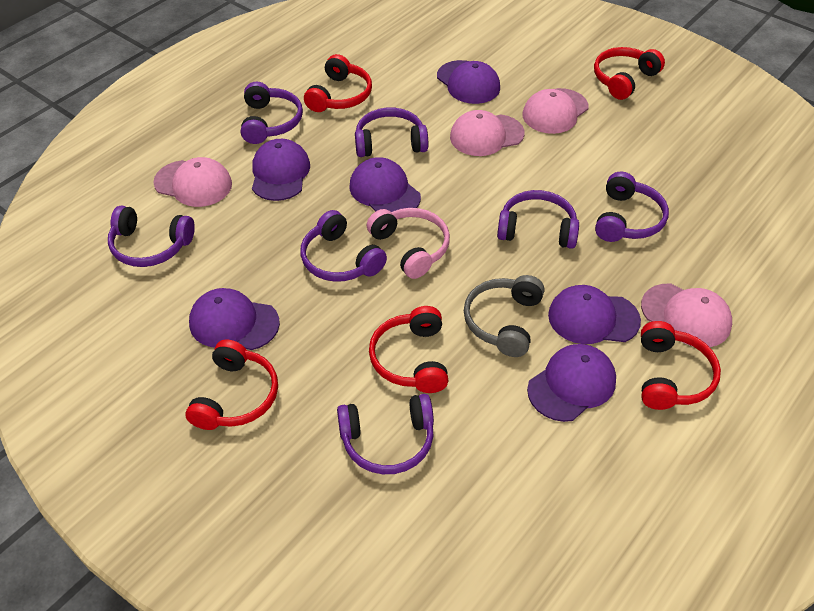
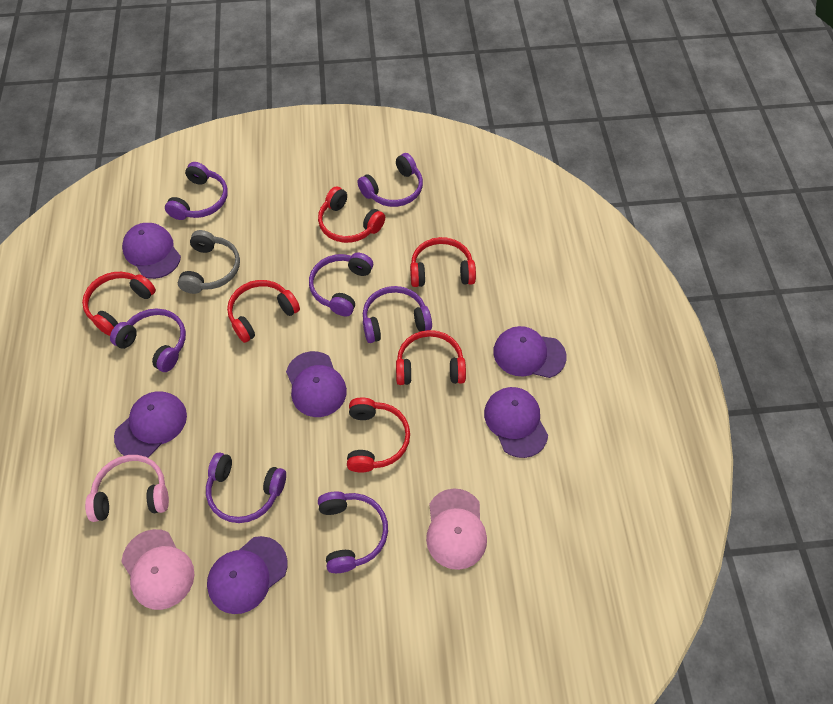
pink cap: [153,157,232,207] [450,110,524,156] [523,88,588,134] [641,284,732,347] = 4 -> [121,529,194,610] [426,488,487,570] = 2
red headphones: [185,339,278,430] [304,54,372,112] [369,306,448,393] [594,47,665,100] [641,321,721,410] = 5 -> [82,272,156,336] [227,280,300,343] [318,186,385,243] [347,397,410,473] [396,330,466,385] [410,237,476,287] = 6

